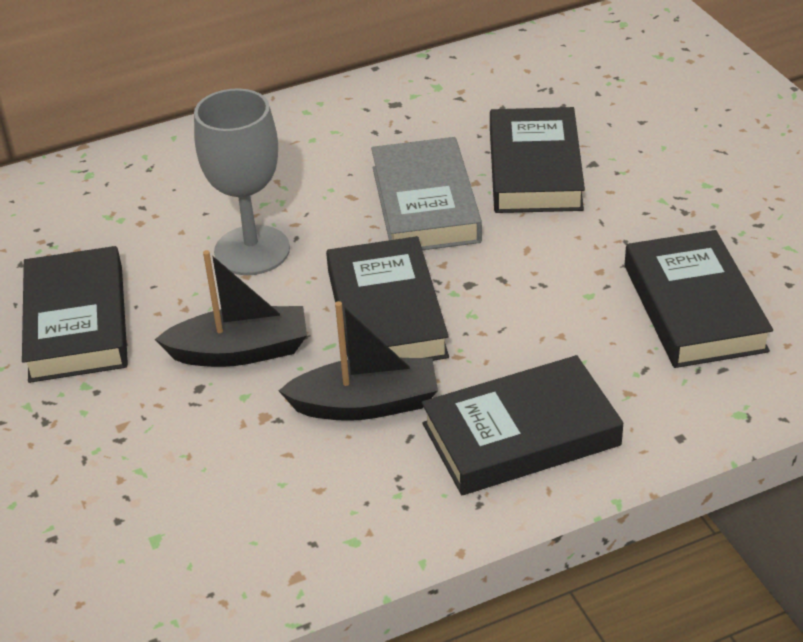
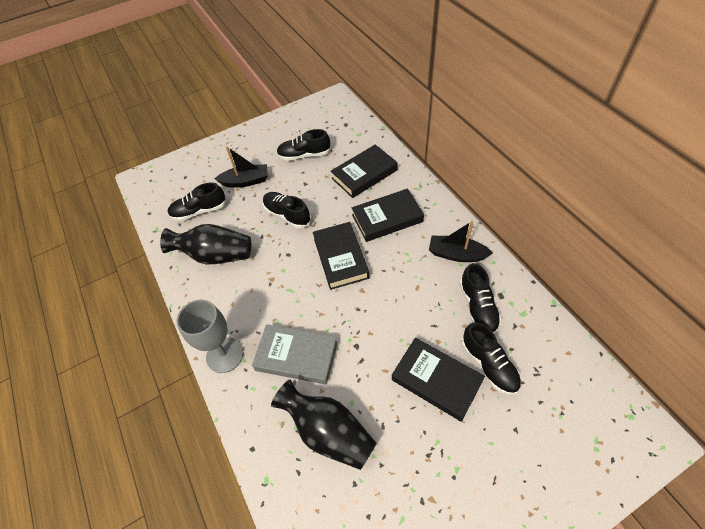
black book: [22,246,128,383] [326,236,449,361] [421,355,623,495] [490,107,585,213] [625,230,773,368] = 5 -> [313,222,369,290] [331,144,398,198] [352,189,424,242] [392,338,485,422] = 4
black shoe: none = 0 -> [168,182,227,221] [263,192,311,228] [277,129,331,161] [459,263,501,333] [462,322,521,395] = 5
black vase: none = 0 -> [160,224,251,264] [271,380,377,470] = 2

